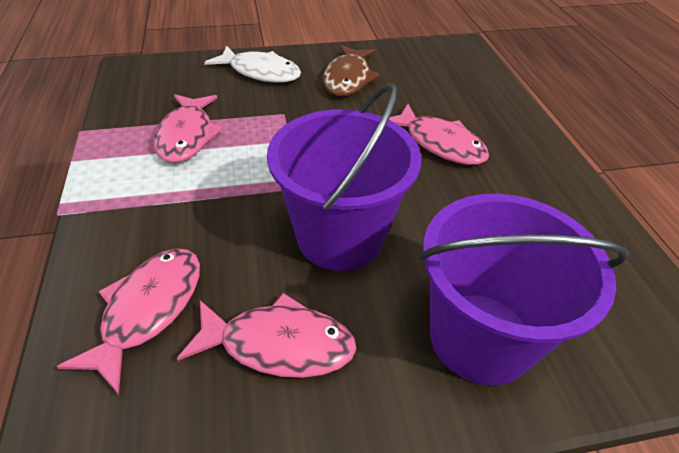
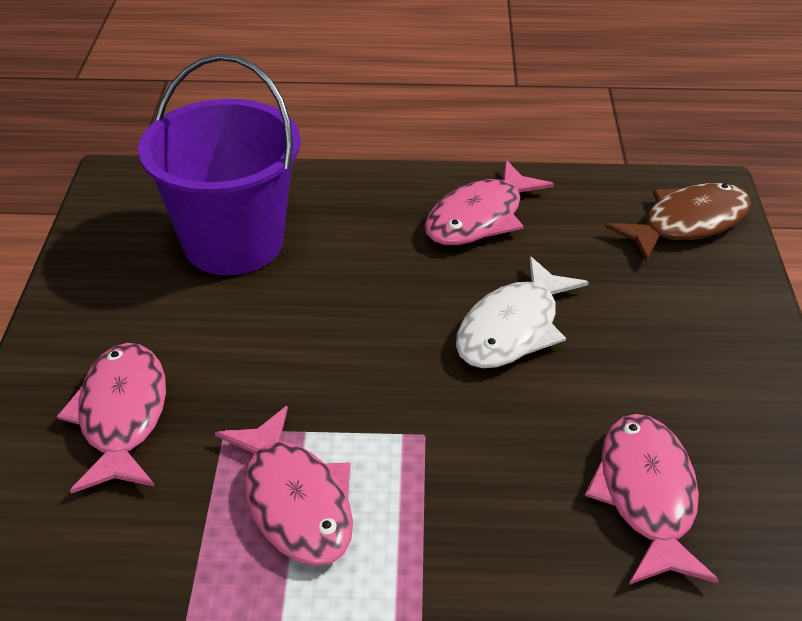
purple bucket: [267,83,421,271] [419,194,629,386] = 2 -> [138,54,301,275] = 1

